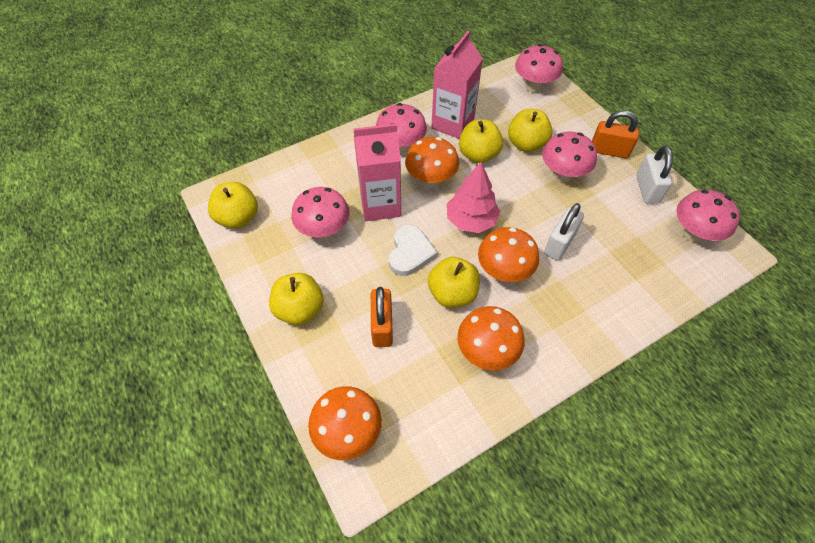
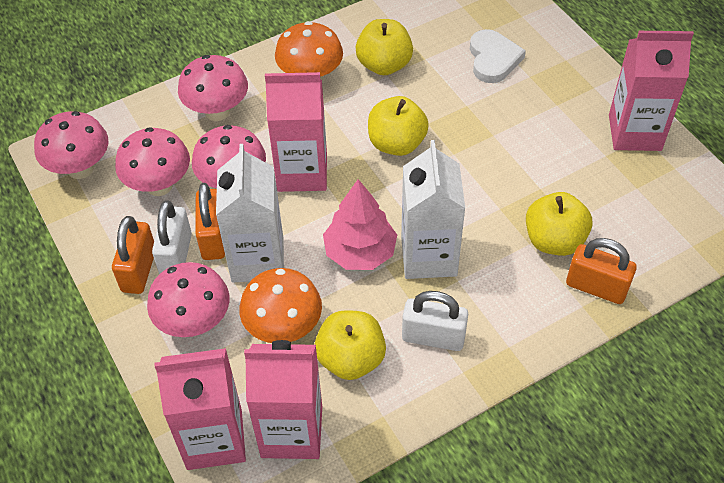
orange mushroom: [308,386,382,460] [405,137,459,188] [457,306,525,370] [478,227,539,282] = 4 -> [239,268,322,343] [275,21,343,81] = 2
orange padlock: [371,287,393,347] [592,111,639,158] = 2 -> [112,216,154,294] [196,183,225,260] [566,238,637,304] = 3
pink carton: [354,124,401,221] [431,31,483,139] = 2 -> [154,348,246,470] [244,340,322,459] [265,72,327,192] [609,31,694,151] = 4
white carton: none = 0 -> [216,144,284,282] [401,140,465,279] = 2
yellow apple: [208,182,258,229] [269,273,324,325] [428,257,480,308] [459,119,503,163] [508,109,553,152] = 5 -> [314,310,386,380] [355,19,413,75] [368,96,429,156] [526,192,592,256] = 4

